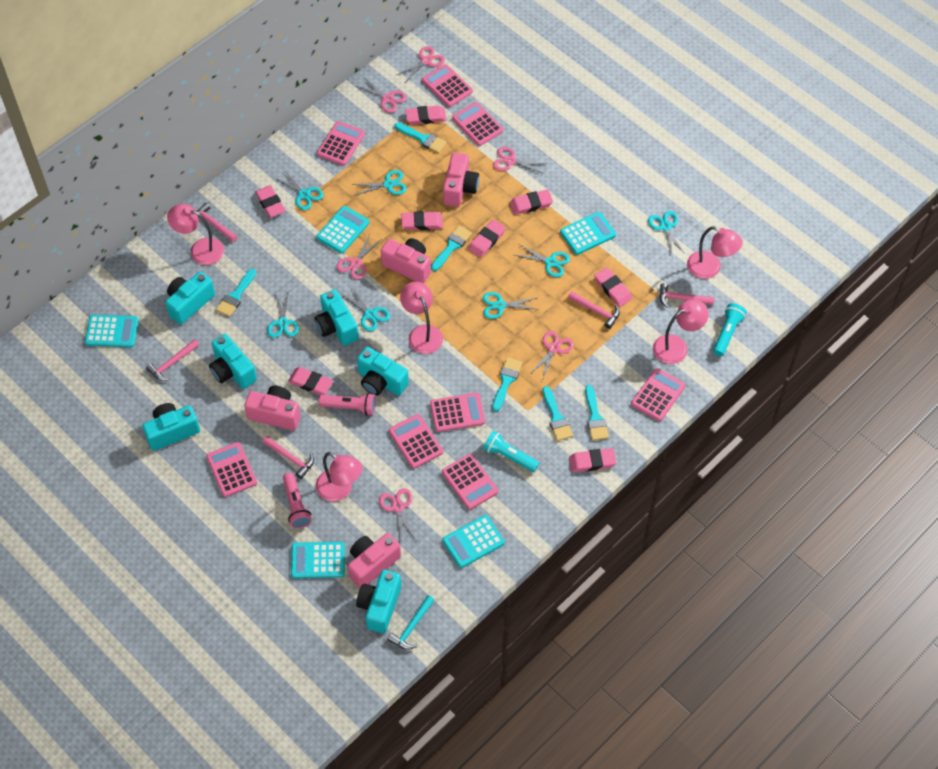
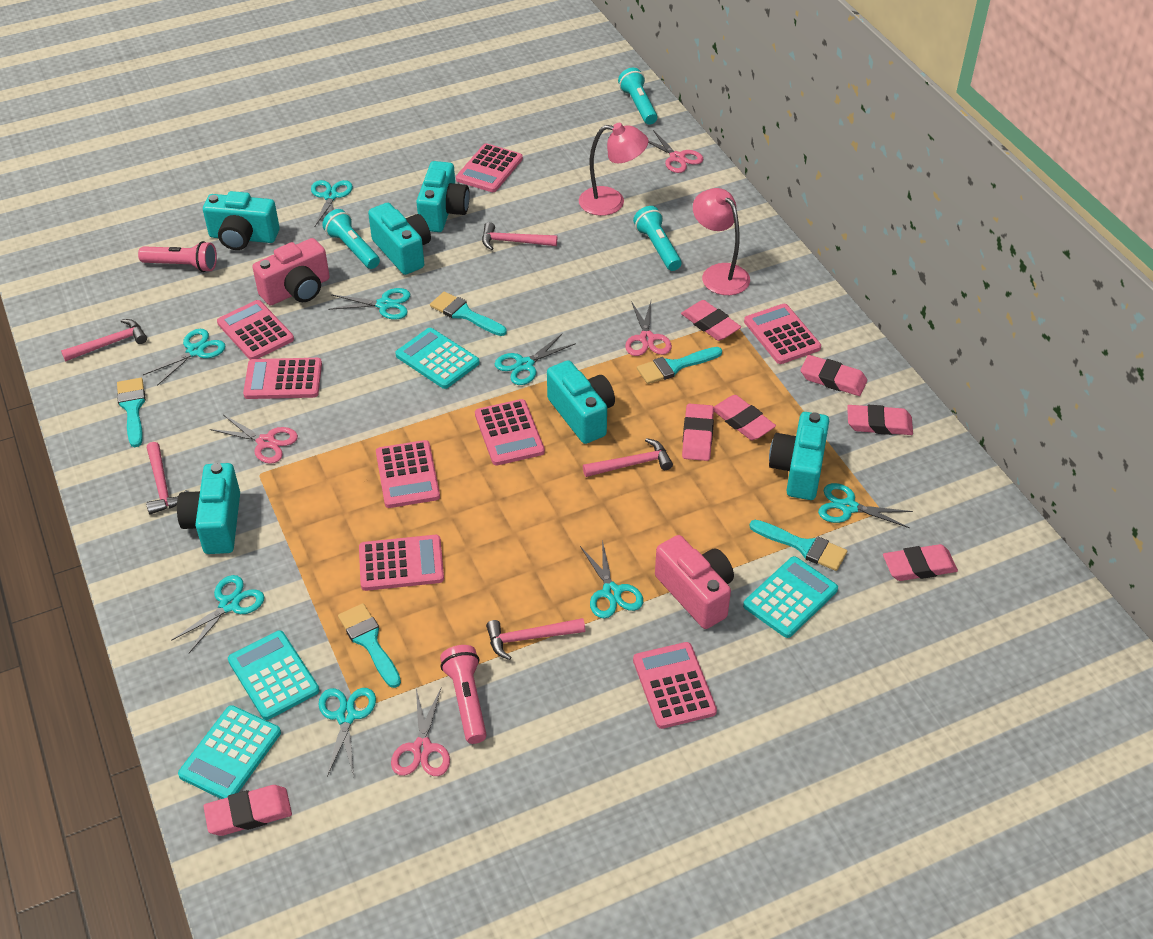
pink camera: [244,386,301,431] [348,533,401,588] [381,238,431,283] [443,153,479,207] = 4 -> [252,238,330,306] [655,535,734,629] = 2
pink eraser: [255,185,286,217] [288,367,333,395] [401,211,443,230] [406,105,447,125] [468,219,506,258] [510,190,553,215] [569,448,616,472] [594,267,632,307] = 8 -> [203,785,292,836] [681,300,741,341] [682,404,714,461] [714,395,776,440] [800,355,867,396] [847,405,913,435] [883,544,958,581] = 7
pink lamp: [167,204,224,265] [316,452,363,501] [400,282,443,354] [653,300,709,364] [687,226,743,279] = 5 -> [579,123,649,216] [693,188,750,295] = 2
pink scissors: [337,234,381,279] [357,77,407,113] [379,488,416,544] [397,46,445,82] [493,147,547,174] [529,331,574,380] = 6 -> [210,415,298,464] [391,688,450,776] [625,301,672,356] [648,130,703,173] = 4
turquoise brush: [216,269,256,317] [395,122,447,153] [431,225,472,271] [492,357,523,412] [543,386,573,441] [585,385,609,441] = 6 -> [117,378,146,447] [338,603,401,688] [430,292,507,336] [637,347,722,384] [749,520,847,571] = 5
turquoise calculator: [85,315,139,347] [291,542,345,579] [316,206,370,254] [443,515,505,568] [560,212,616,255] = 5 -> [178,705,281,799] [228,630,319,720] [395,328,479,389] [743,556,838,638] = 4
turquoise flashlight: [483,431,539,472] [713,303,747,356] = 2 -> [322,209,380,269] [618,68,658,125] [633,206,682,271] = 3
turquoise hammer: [387,595,434,650] = 1 -> none = 0
turquoise scissors: [267,290,299,338] [275,171,324,210] [341,287,390,332] [351,170,407,196] [483,292,539,319] [515,244,570,277] [648,211,685,254] = 7 -> [143,329,225,386] [171,575,264,653] [311,180,353,226] [318,688,376,776] [328,288,410,320] [494,334,576,385] [580,540,643,618] [818,483,913,528] = 8

